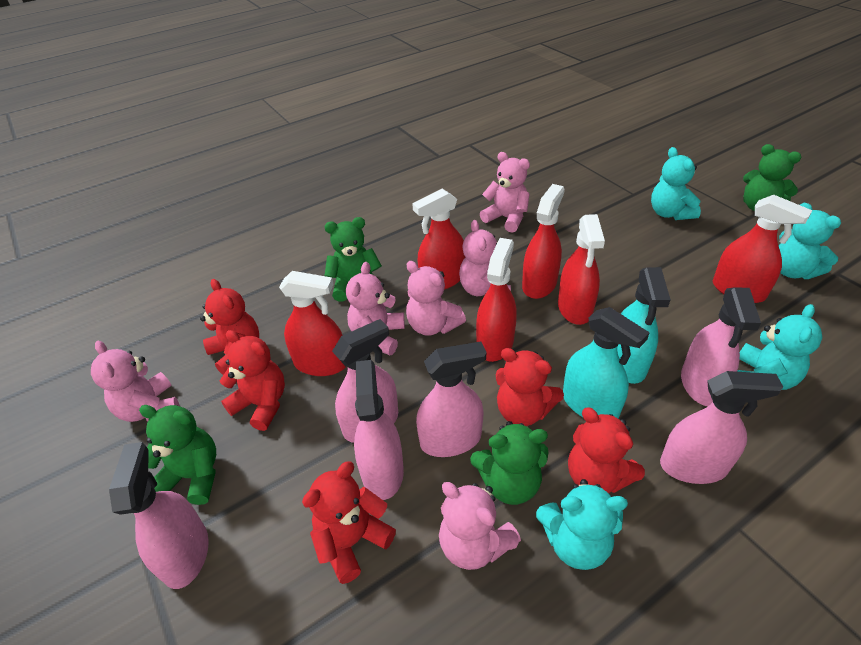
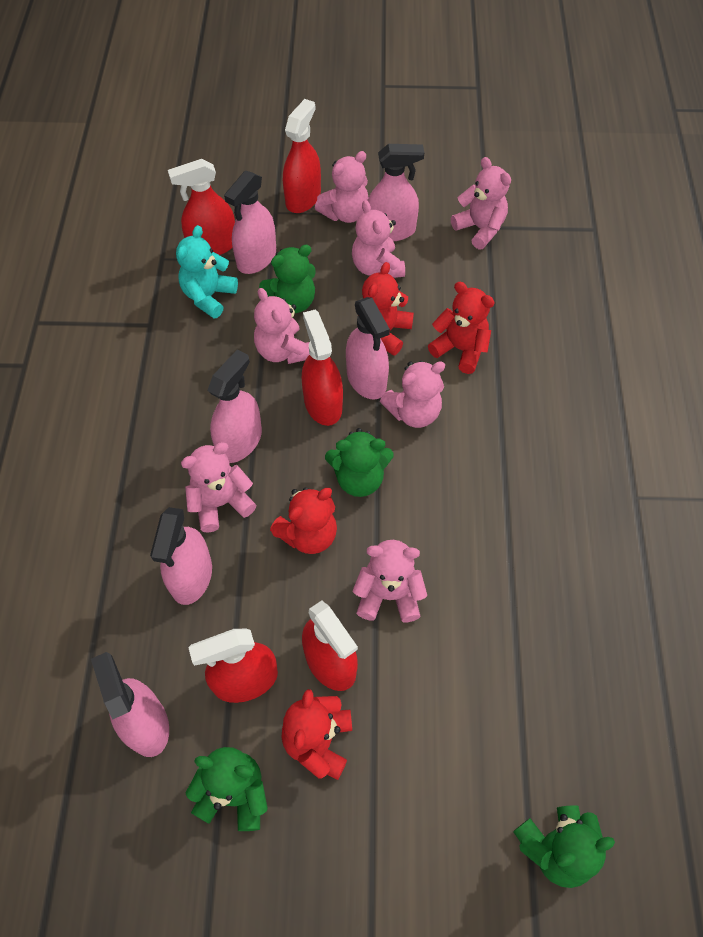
pink teddy bear: [91,341,179,422] [346,262,405,355] [406,261,466,336] [439,482,521,570] [459,220,511,296] [480,152,530,233] = 6 -> [181,442,256,533] [254,288,310,364] [315,151,369,223] [352,200,405,278] [353,540,427,622] [380,361,445,428] [451,157,511,250] = 7
red spray bottle: [279,271,346,376] [412,189,465,290] [476,238,517,362] [522,184,565,299] [558,214,605,325] [713,195,812,303] = 6 -> [168,159,235,255] [188,629,278,703] [283,99,321,213] [302,310,343,426] [302,600,358,691] = 5
red teddy bear: [200,279,259,375] [220,330,285,431] [302,462,396,584] [496,348,564,426] [568,407,645,493] = 5 -> [270,487,337,554] [281,689,352,780] [362,262,414,356] [428,282,495,374] = 4
turquoise spray bottle: [563,307,650,418] [617,267,671,384] = 2 -> none = 0
turquoise teddy bear: [536,479,628,570] [651,147,701,220] [737,304,822,390] [779,203,841,279] = 4 -> [176,225,238,319] = 1

